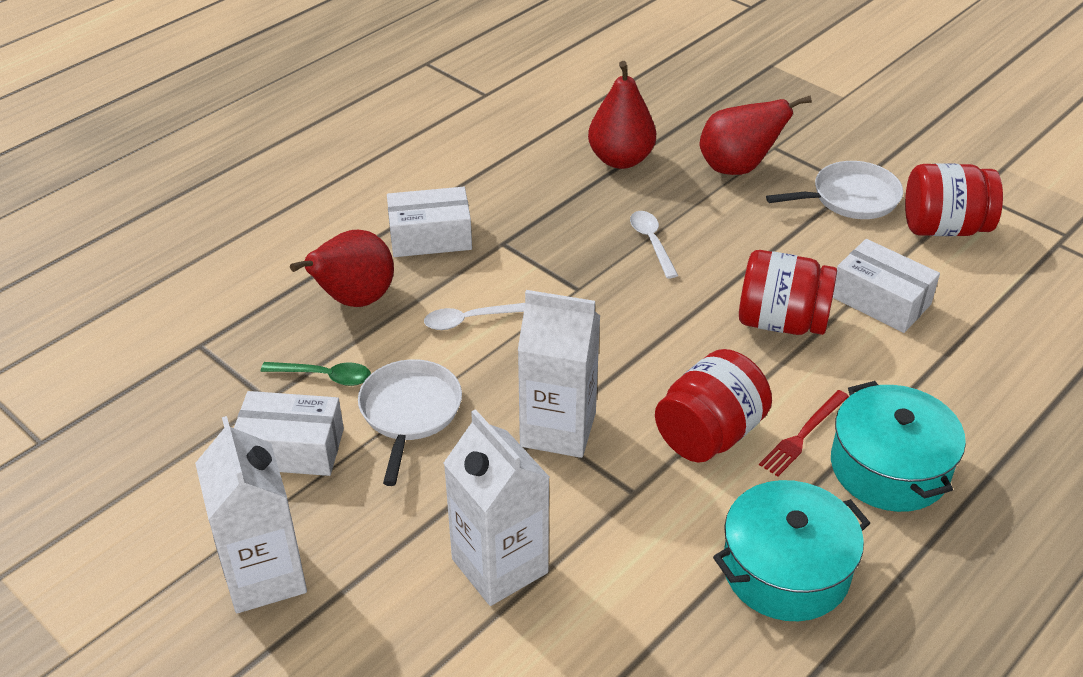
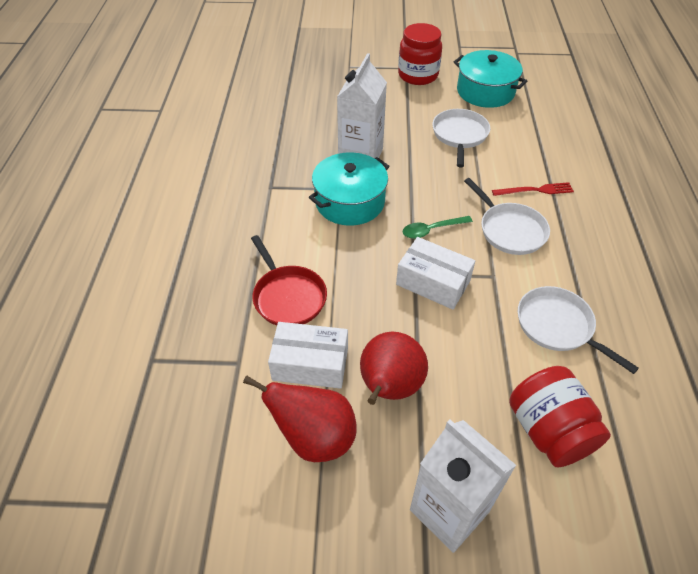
red jar: [655,349,772,463] [739,250,837,335] [905,163,1003,236] = 3 -> [398,23,442,85] [509,366,611,467] = 2
red pan: none = 0 -> [251,235,327,326] = 1
red pear: [290,230,394,307] [588,61,656,169] [699,95,812,175] = 3 -> [243,375,357,462] [360,332,428,405] = 2
white box: [234,391,344,476] [387,187,472,257] [833,239,940,333] = 3 -> [268,322,348,389] [396,237,475,310] = 2
white carton: [195,416,307,613] [444,409,550,606] [518,290,600,458] = 3 -> [337,53,387,158] [410,419,516,553] = 2
white pan: [358,359,462,486] [766,161,903,219] = 2 -> [432,109,490,167] [464,178,550,255] [518,286,639,374] = 3
white spoon: [424,303,525,330] [630,211,678,279] = 2 -> none = 0

